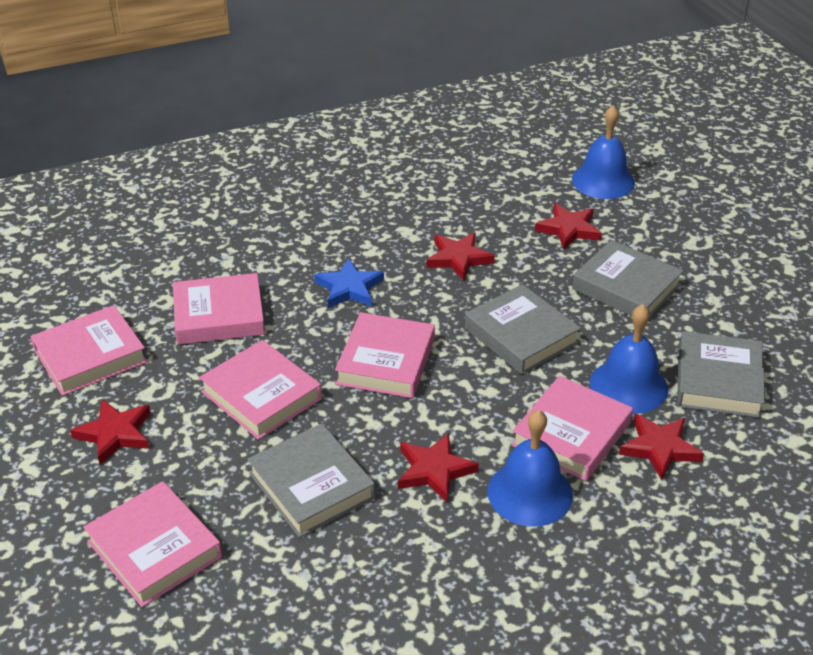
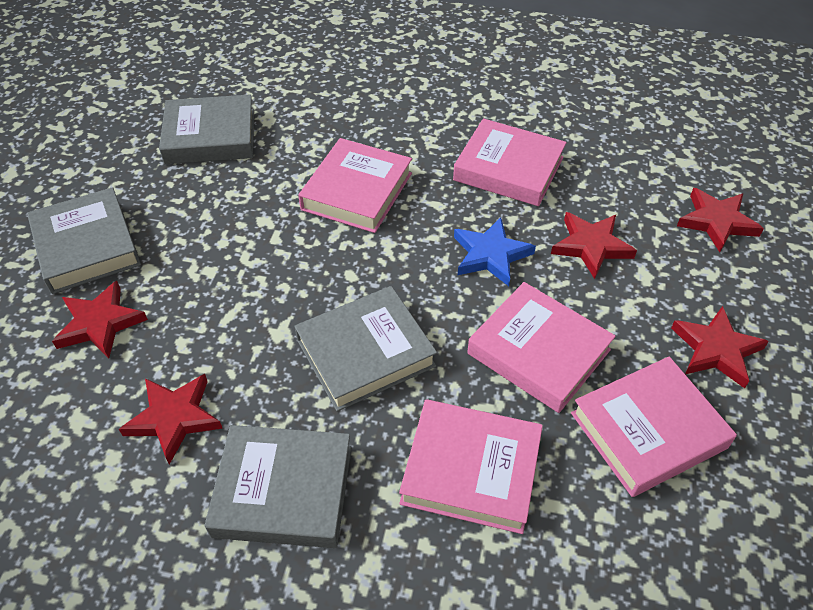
blue bell: [487,410,573,527] [572,105,635,199] [590,304,668,414] = 3 -> none = 0
pink book: [31,305,147,396] [83,481,222,607] [173,273,265,345] [199,340,322,440] [335,312,435,398] [511,376,633,481] = 6 -> [298,138,412,233] [399,399,543,534] [453,118,567,206] [467,282,616,413] [571,357,737,497] = 5

